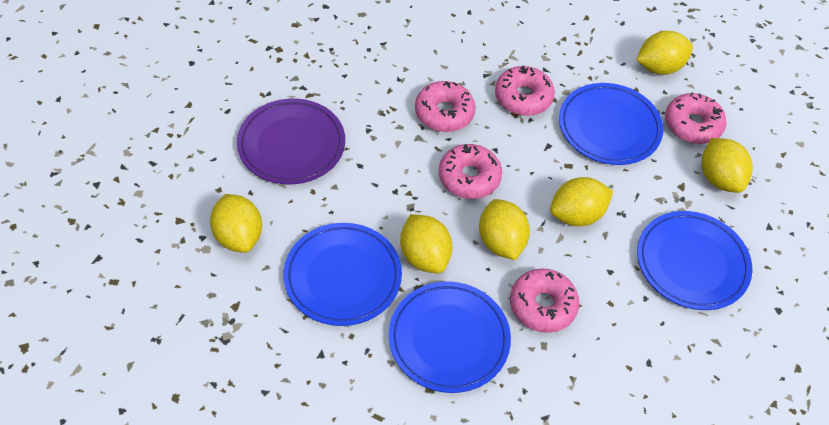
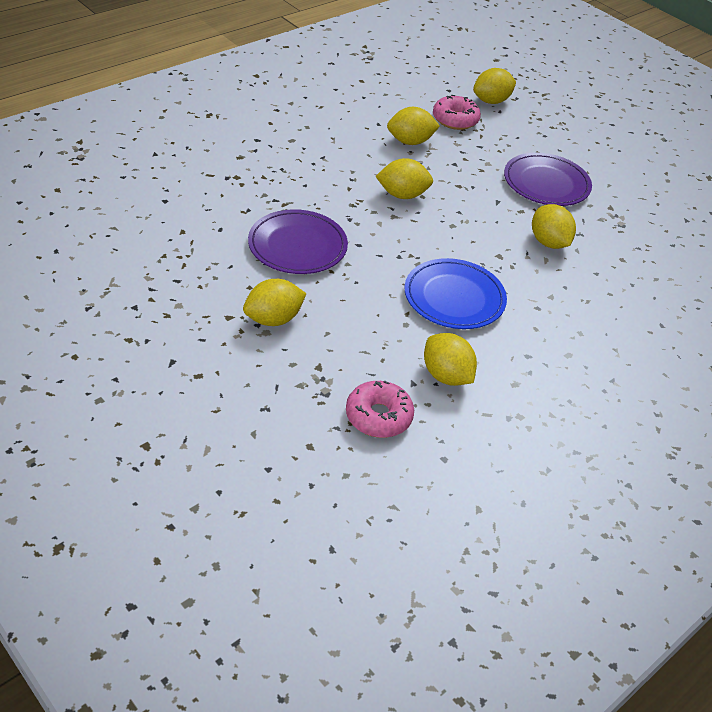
blue plate: [284,223,402,326] [389,281,511,393] [559,83,663,165] [637,211,753,310] = 4 -> [404,258,507,329] = 1
pink donut: [415,81,476,132] [439,144,502,199] [495,66,555,116] [510,268,579,333] [665,93,726,144] = 5 -> [346,380,414,438] [433,95,481,130] = 2
purple plate: [237,98,345,184] = 1 -> [248,209,348,274] [504,153,592,206] = 2

